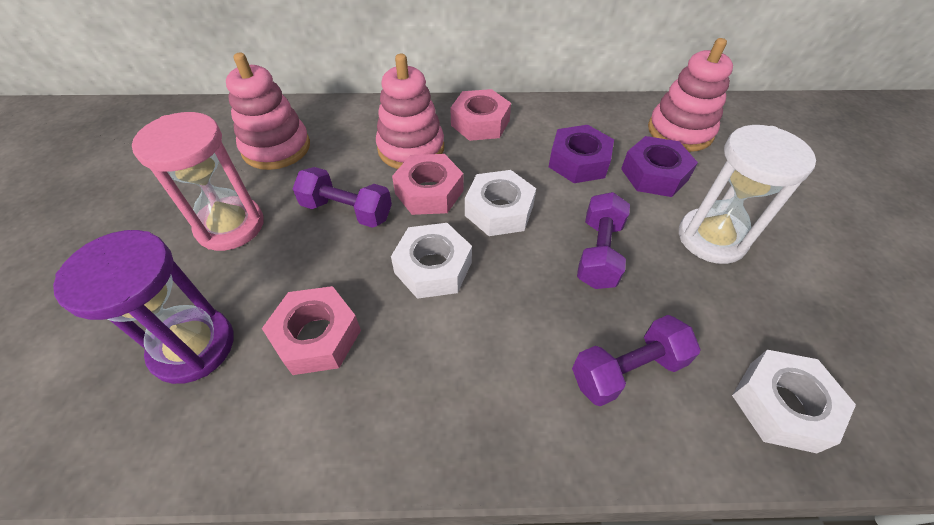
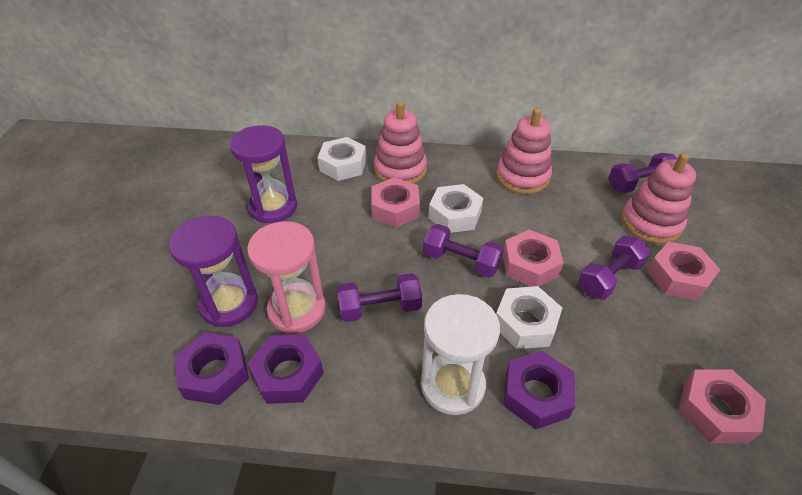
pink nut: [262,286,361,375] [392,154,463,215] [450,89,511,141] = 3 -> [371,177,420,227] [503,230,564,287] [647,242,721,301] [678,369,766,443] = 4
purple dumbbell: [293,167,392,228] [572,315,701,406] [577,192,630,289] = 3 -> [337,273,422,322] [423,224,503,278] [578,236,650,300] [608,153,677,193] = 4
purple hourglass: [53,230,234,384] = 1 -> [169,216,258,327] [230,125,297,223] = 2
purple nut: [549,125,614,183] [621,136,698,197] = 2 -> [174,332,249,405] [248,334,324,404] [503,351,575,430] = 3

